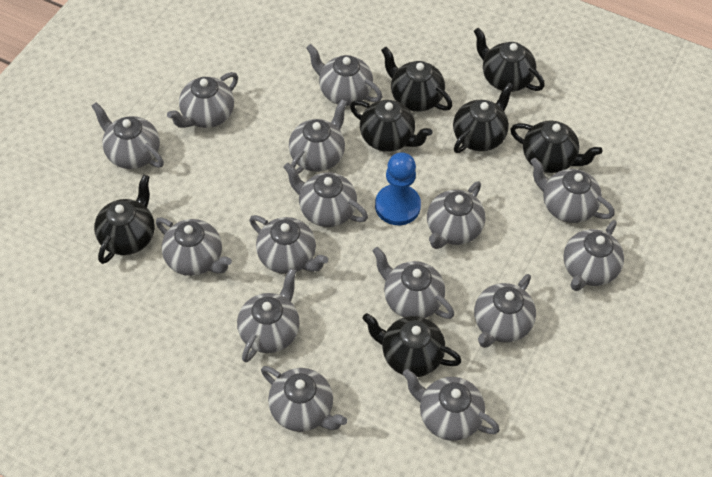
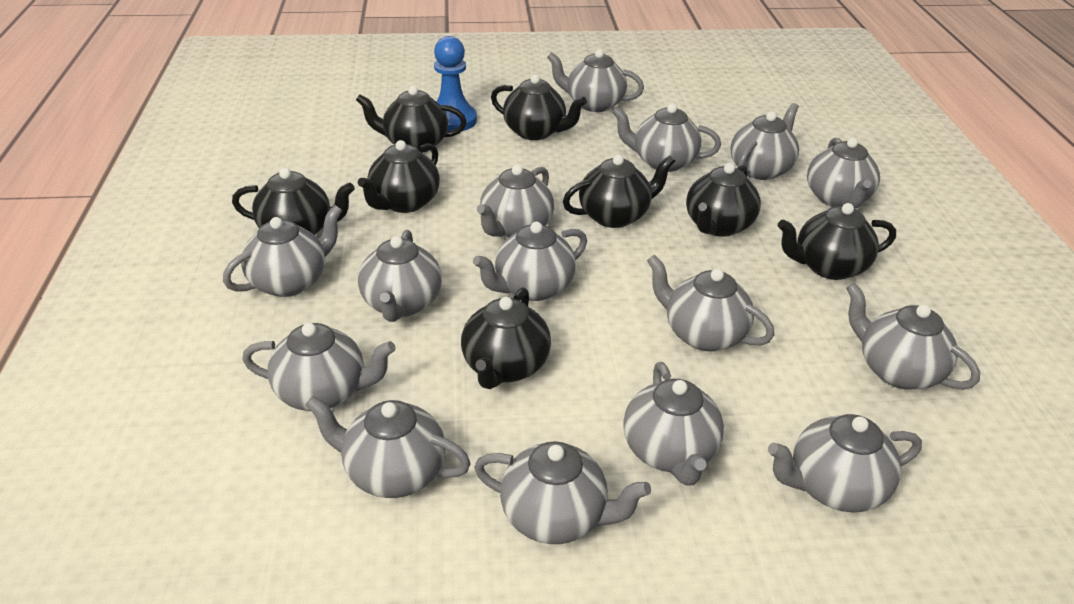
black teapot: [94,175,155,264] [350,100,432,152] [362,313,461,377] [381,47,452,112] [453,82,514,153] [474,28,545,92] [510,121,602,173] = 7 -> [232,168,355,235] [356,86,467,153] [358,140,440,213] [461,287,551,389] [491,74,587,140] [563,155,675,228] [686,163,761,237] [778,203,896,280] = 8

